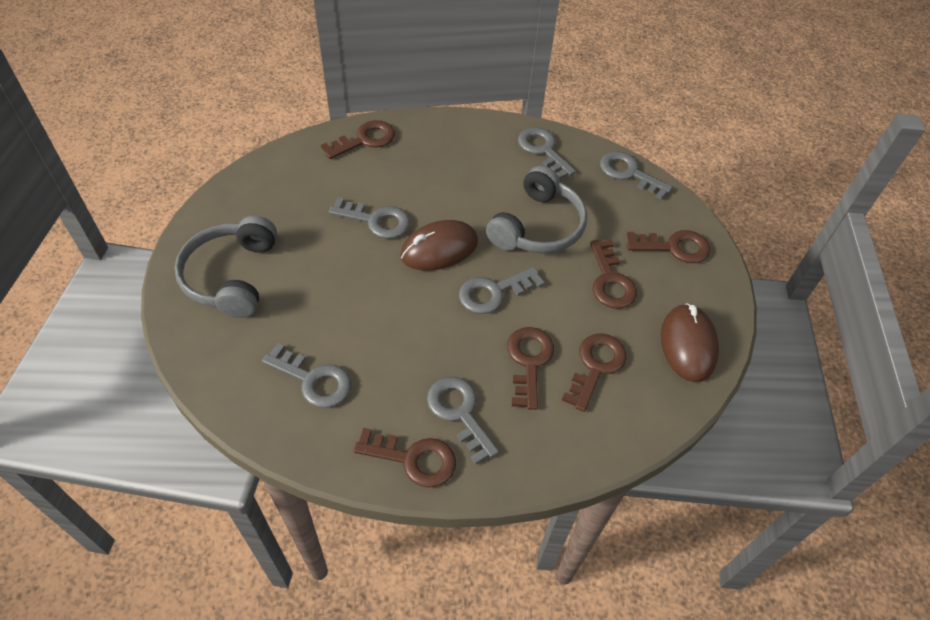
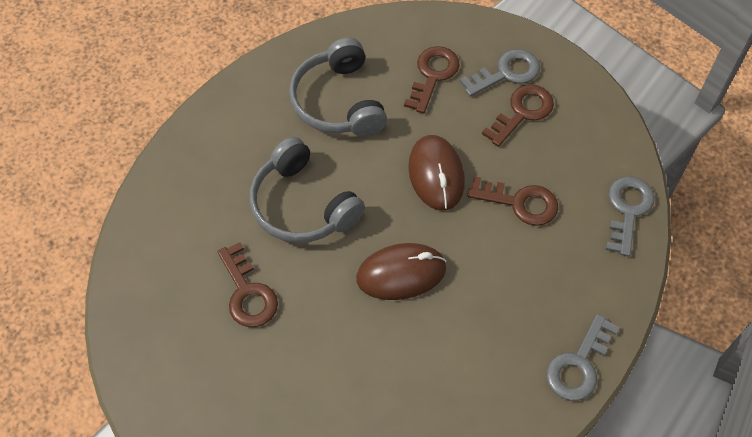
brown key: [321,120,395,159] [353,428,456,488] [507,327,554,410] [562,333,627,412] [590,240,637,308] [627,230,710,263] = 6 -> [218,242,278,327] [404,46,460,114] [467,176,558,226] [482,84,554,147] = 4
grey key: [262,343,351,408] [329,197,410,239] [427,377,499,465] [459,267,544,314] [518,127,576,179] [600,151,673,200] = 6 -> [460,49,540,97] [546,314,619,401] [606,176,655,256] = 3

